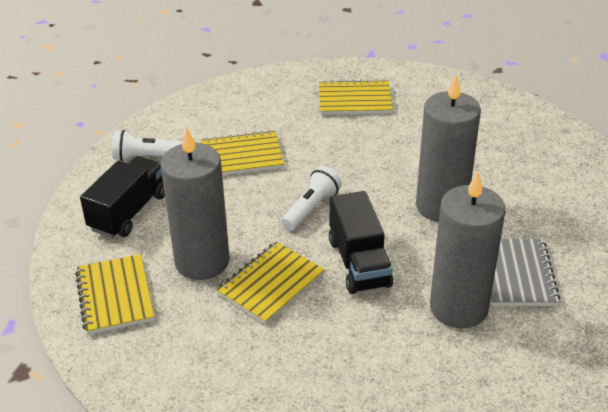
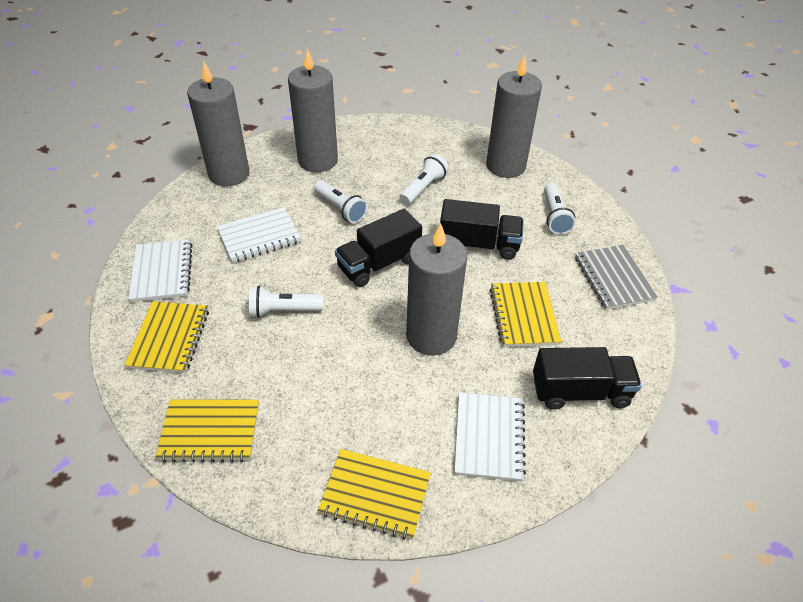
black truck: [80,156,165,238] [329,191,393,294] = 2 -> [335,209,422,287] [440,199,524,260] [533,347,642,410] = 3
grey candle: [160,127,230,280] [416,75,481,222] [430,171,505,329] = 3 -> [187,62,250,186] [288,48,338,172] [406,224,467,356] [486,55,542,178] = 4
white flashlight: [112,130,182,161] [281,166,342,231] = 2 -> [249,286,323,318] [314,180,367,223] [399,154,449,205] [544,183,576,235] = 4
white notebook: none = 0 -> [128,239,193,302] [217,207,301,263] [454,392,526,482] = 3

